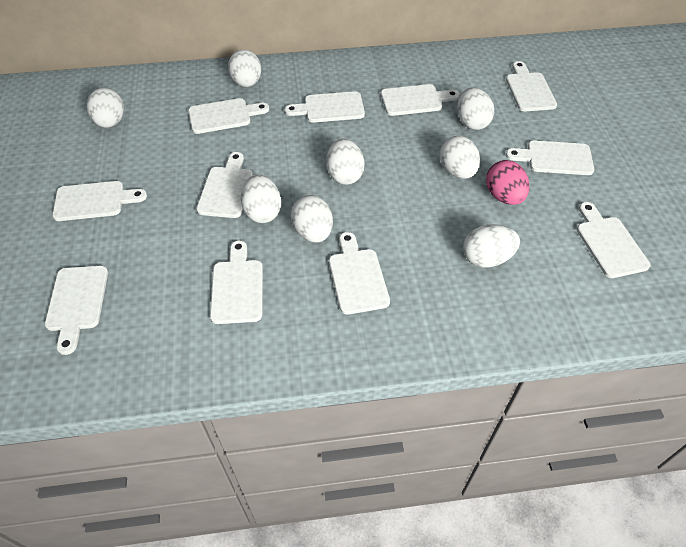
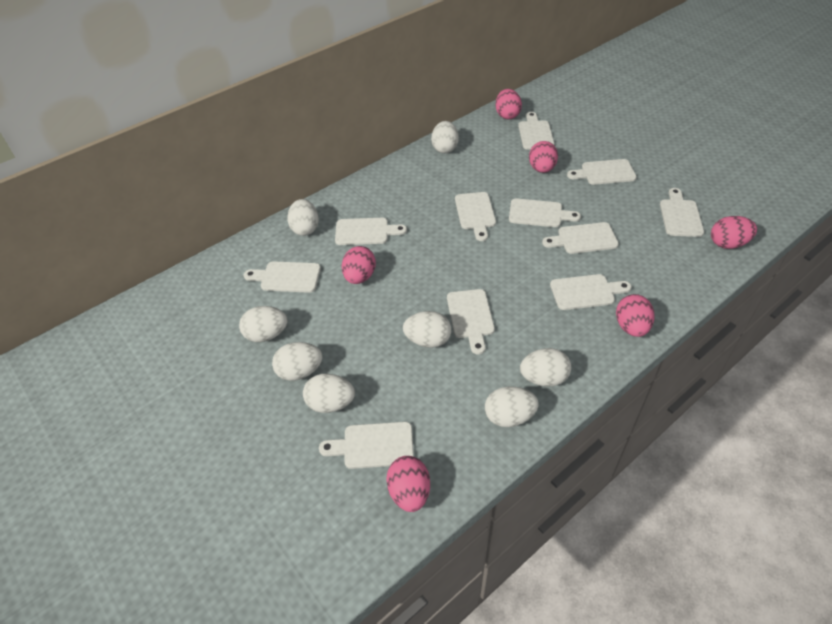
pink egg: [486,160,530,205] = 1 -> [342,246,376,284] [386,456,430,512] [495,89,522,119] [529,141,558,173] [616,294,654,337] [711,216,757,249] = 6

